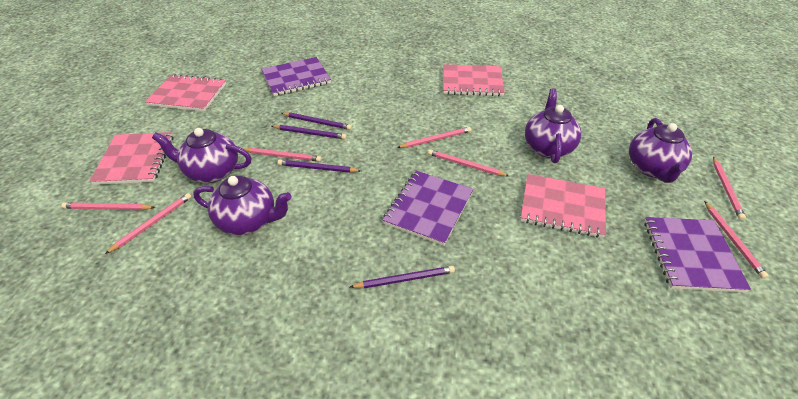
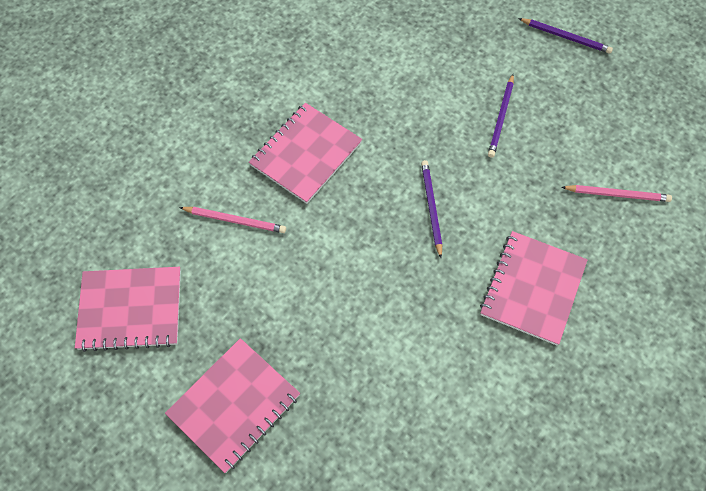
pink pencil: [61,202,155,210] [105,193,191,254] [244,148,322,162] [397,127,471,148] [428,149,509,176] [704,201,769,279] [713,157,746,220] = 7 -> [179,207,286,233] [561,185,672,202] = 2
purple notebook: [261,57,331,96] [383,171,473,246] [644,217,751,293] = 3 -> none = 0
purple pencil: [272,125,346,139] [278,160,361,173] [282,112,352,130] [350,266,455,288] = 4 -> [421,160,442,258] [488,74,514,158] [518,18,613,54] = 3
purple teapot: [152,128,251,183] [193,176,292,235] [525,88,581,163] [629,118,692,183] = 4 -> none = 0

